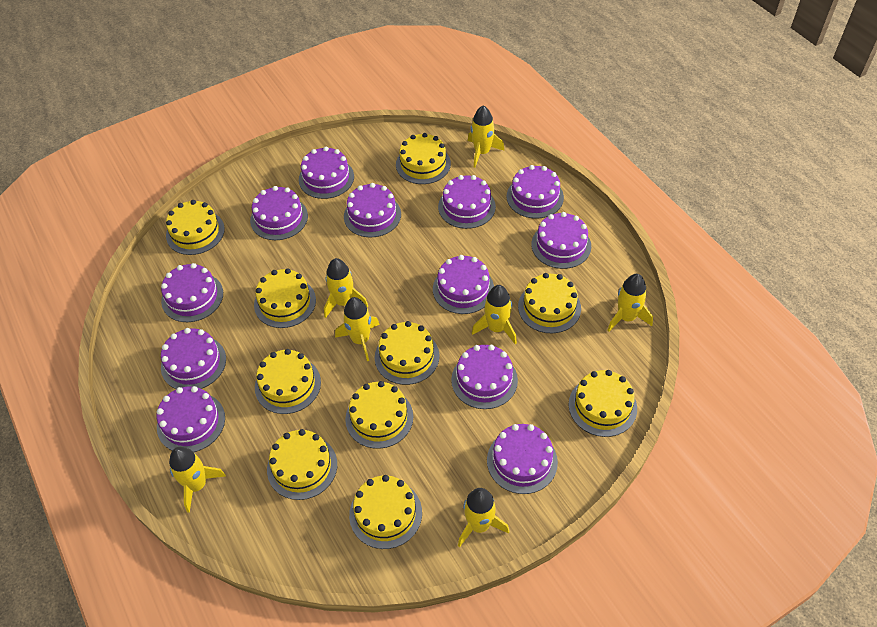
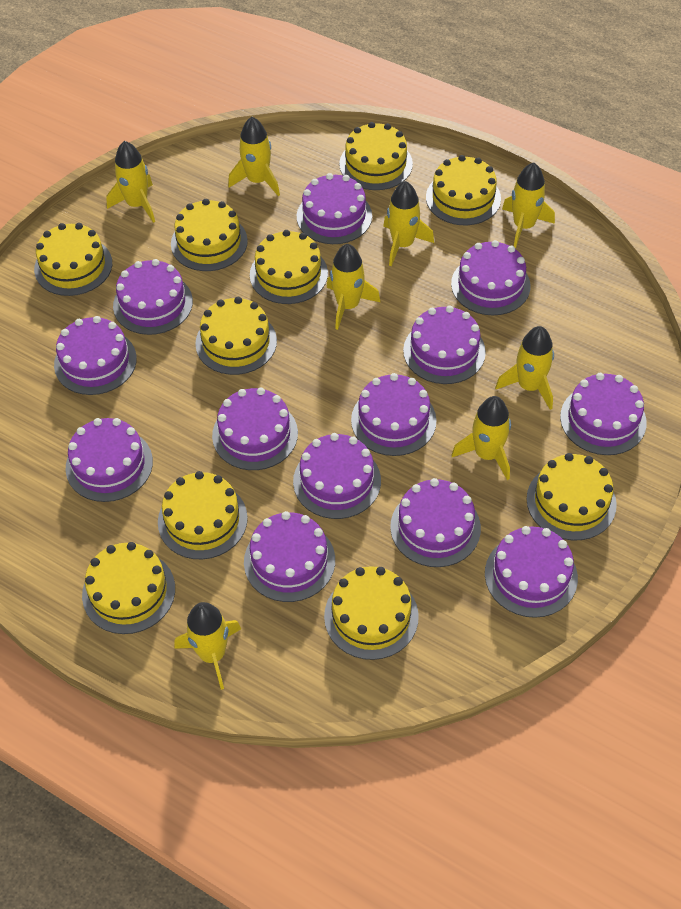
purple cake: [157,386,225,452] [161,263,223,322] [161,328,226,389] [250,186,308,240] [299,147,354,199] [344,183,401,237] [433,255,494,314] [438,175,496,229] [451,345,518,409] [487,424,558,494] [507,165,564,219] [531,212,591,269] = 12 -> [54,316,137,395] [66,418,153,502] [113,259,193,335] [212,387,298,470] [244,511,335,602] [293,433,381,519] [297,173,372,244] [351,373,437,456] [390,478,481,567] [403,305,486,384] [451,240,531,315] [485,526,578,618] [560,373,647,455] = 13
yellow rocket: [169,447,226,513] [324,258,368,318] [335,297,380,361] [458,488,509,547] [468,105,505,168] [472,285,517,344] [607,274,653,332] = 7 -> [106,141,155,223] [175,602,241,690] [228,117,280,196] [327,244,380,330] [383,181,434,266] [452,396,511,480] [495,326,554,410] [502,162,555,248] = 8

